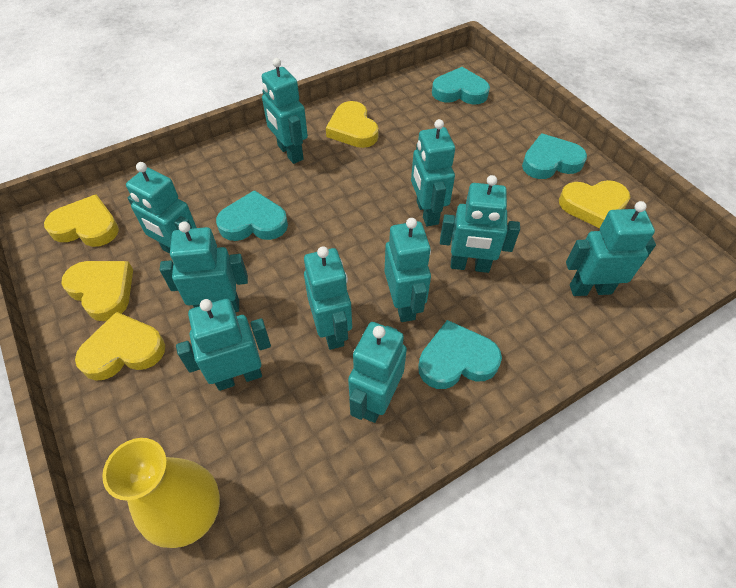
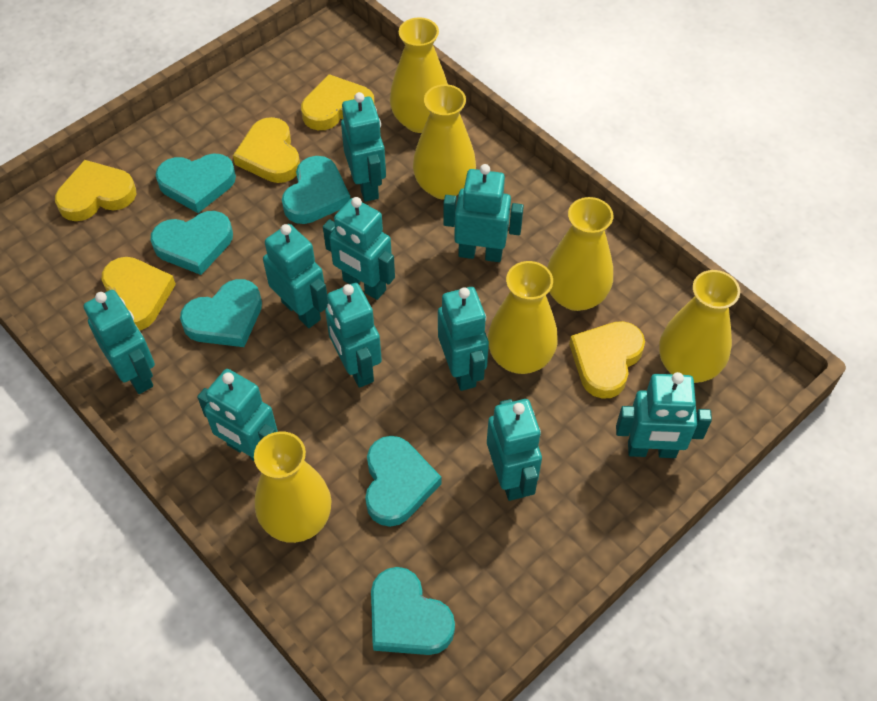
turquoise heart: [216,190,288,241] [418,320,502,389] [432,67,490,105] [522,133,587,179] = 4 -> [151,211,233,275] [156,153,236,213] [180,279,262,347] [282,156,350,224] [365,436,441,527] [371,567,455,655] = 6
yellow vase: [102,438,220,548] = 1 -> [254,431,331,543] [390,17,448,133] [413,84,476,200] [488,261,558,374] [547,197,613,311] [659,270,740,383] = 6

